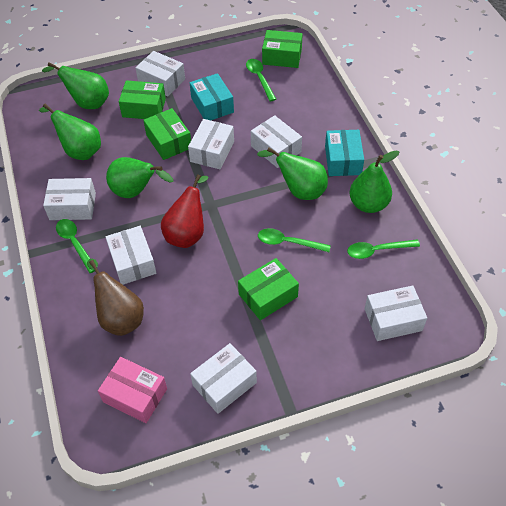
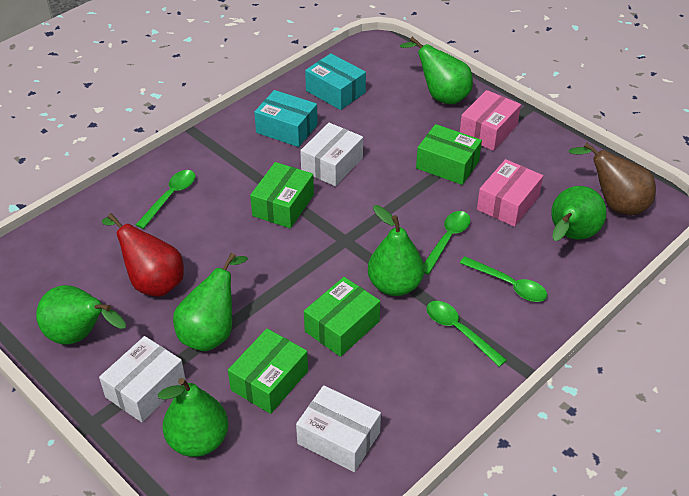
green pear: [39,104,101,160] [42,62,109,109] [106,157,173,198] [257,148,328,200] [350,150,399,213] = 5 -> [36,285,126,345] [158,378,228,457] [173,253,248,351] [368,205,424,296] [400,37,473,104] [551,186,607,241] = 6
pink box: [98,357,167,423] = 1 -> [460,90,521,151] [477,159,543,227] = 2
white box: [43,178,96,220] [105,226,156,285] [135,51,185,96] [188,119,234,169] [190,343,257,414] [251,115,302,168] [365,285,427,341] = 7 -> [99,336,186,422] [296,385,381,472] [300,123,363,186] = 3

